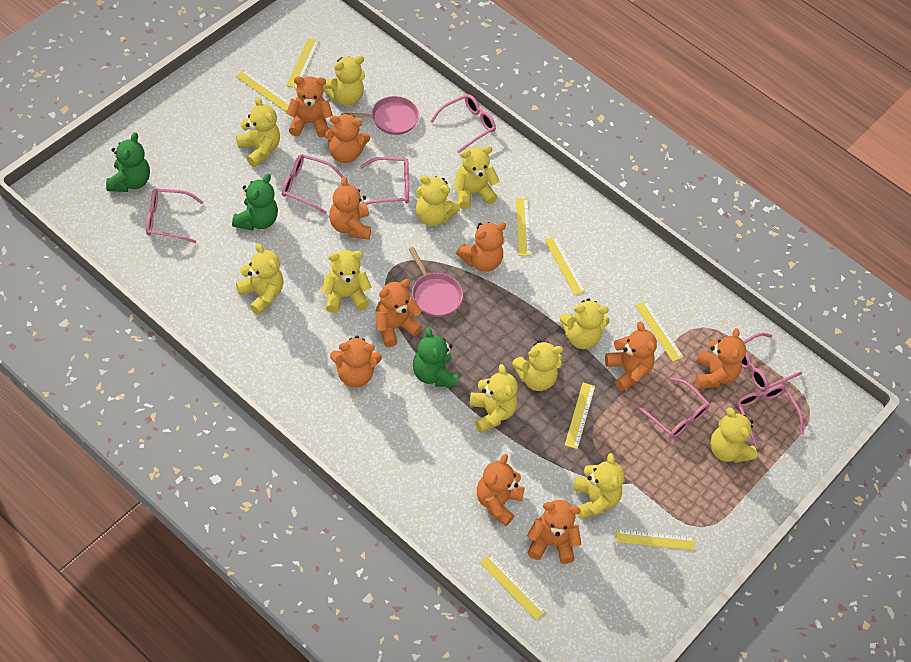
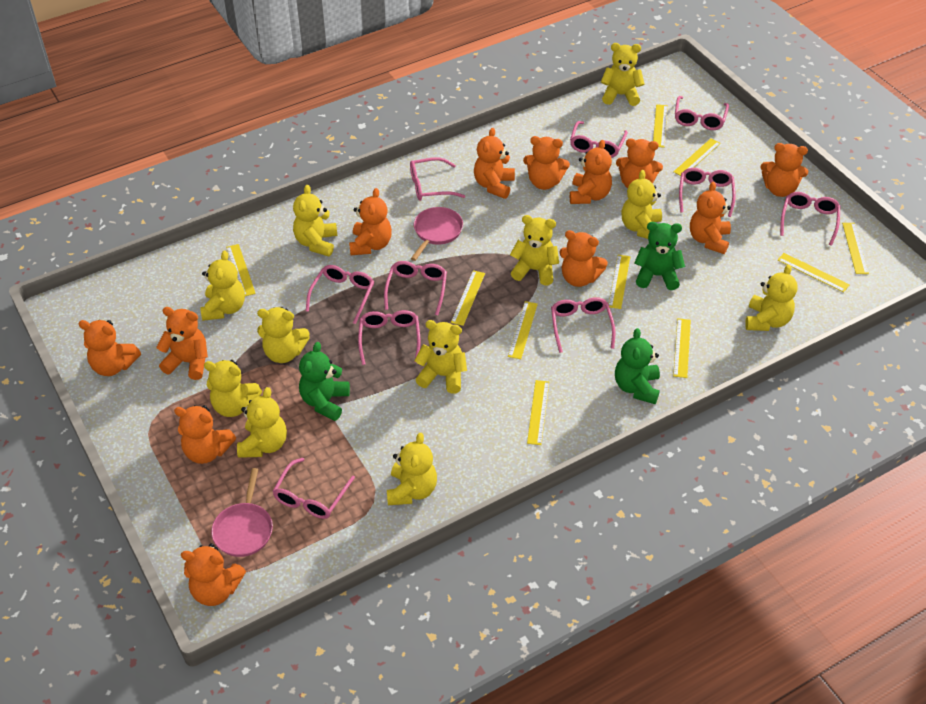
orange teddy bear: [286,76,333,137] [323,114,370,163] [329,177,371,240] [330,336,382,388] [376,279,422,347] [456,222,506,272] [477,454,525,526] [527,500,581,564] [605,322,657,391] [695,328,746,389] = 10 -> [78,320,141,376] [156,307,208,380] [174,405,236,464] [181,543,246,606] [349,188,392,255] [474,128,515,199] [523,136,570,190] [559,230,608,287] [570,140,612,204] [616,138,663,188] [690,182,731,254] [760,143,808,197] = 12
pink glasses: [146,189,203,243] [282,154,344,214] [360,157,409,205] [430,94,496,153] [634,377,710,438] [736,385,804,449] [742,333,802,391] = 7 -> [272,458,355,519] [306,265,374,324] [358,310,421,365] [384,261,447,315] [410,157,465,201] [551,297,616,353] [570,121,628,158] [675,96,729,130] [679,168,736,217] [780,192,840,246] = 10
yellow ruler: [236,70,290,112] [286,38,319,88] [480,554,546,620] [516,198,531,256] [545,236,586,295] [565,383,595,449] [616,529,695,550] [635,301,683,362] = 8 -> [226,244,256,296] [451,270,485,326] [508,301,538,359] [527,380,549,445] [609,255,630,309] [653,104,668,148] [673,138,721,176] [673,318,691,378] [778,253,850,292] [842,223,869,274] = 10

